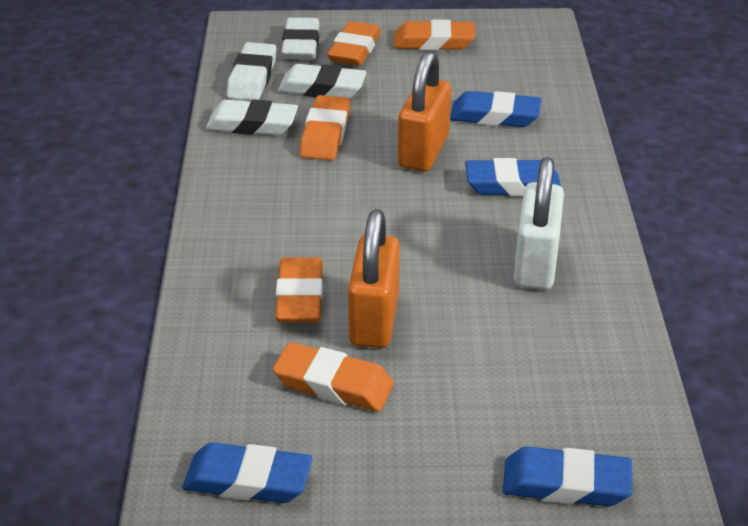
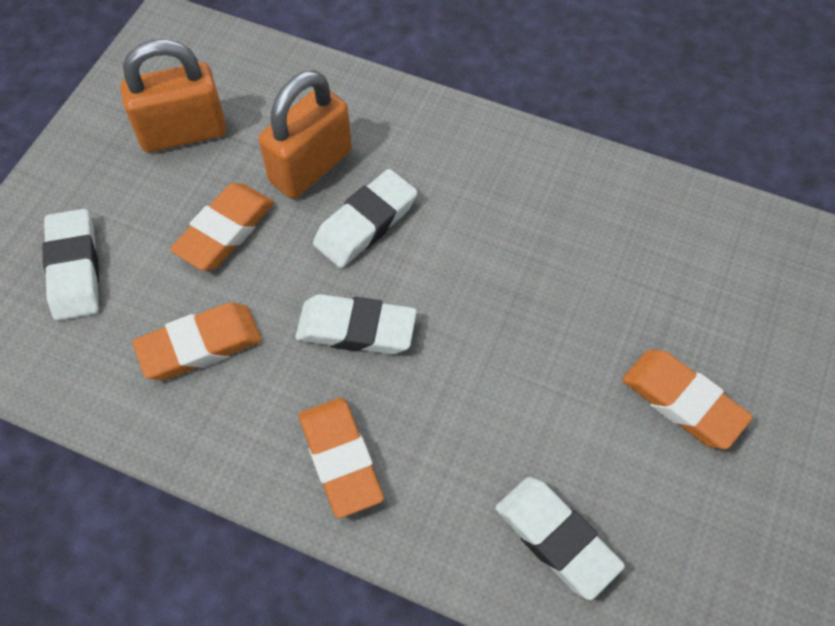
blue eraser: [183,443,312,503] [450,91,541,127] [465,158,561,196] [503,446,633,506] = 4 -> none = 0
orange eraser: [273,342,394,412] [275,257,323,323] [300,95,350,161] [327,21,381,66] [394,20,476,50] = 5 -> [132,303,262,380] [170,183,274,270] [299,398,384,518] [622,350,753,449] = 4
white padlock: [514,157,564,290] = 1 -> none = 0

